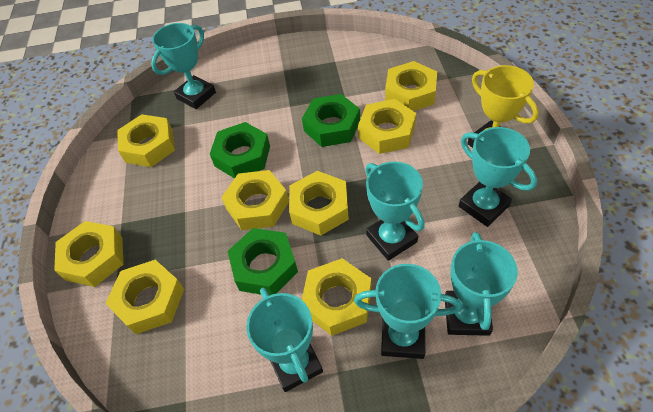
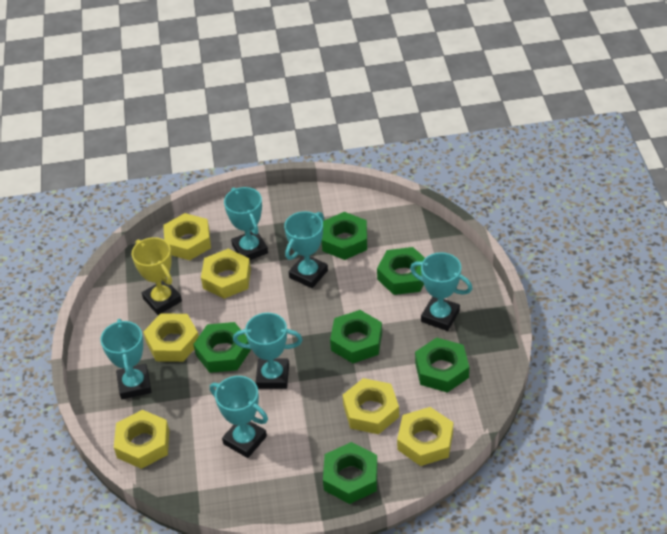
green nut: [210,122,270,179] [228,228,298,295] [302,94,360,147] = 3 -> [193,322,251,373] [322,212,367,260] [323,442,378,504] [330,310,382,363] [377,247,425,295] [415,337,469,393] = 6
yellow nut: [54,221,124,287] [105,260,184,334] [117,114,175,167] [221,170,289,230] [289,171,349,236] [302,258,371,336] [358,99,416,154] [385,61,437,111] = 8 -> [114,410,169,469] [143,314,199,362] [163,213,211,260] [201,249,251,299] [343,378,399,434] [397,407,453,466] = 6

